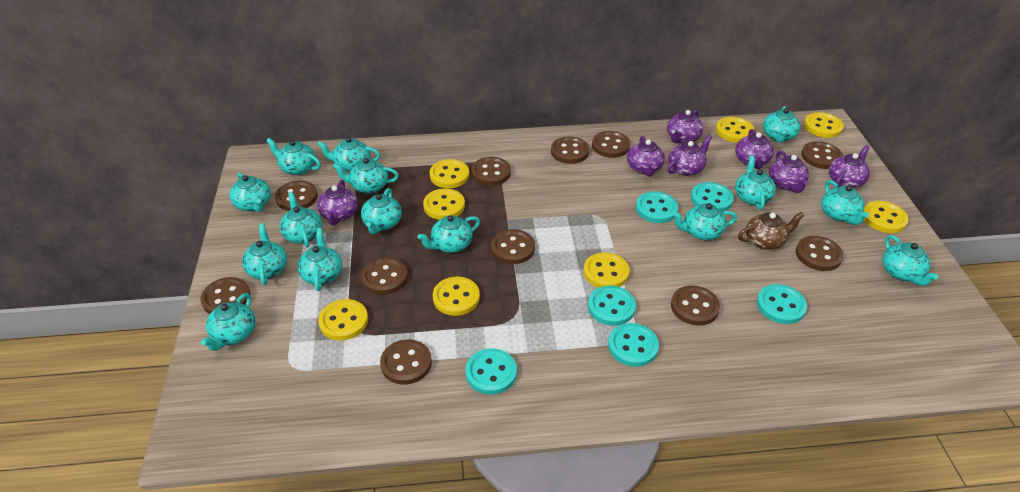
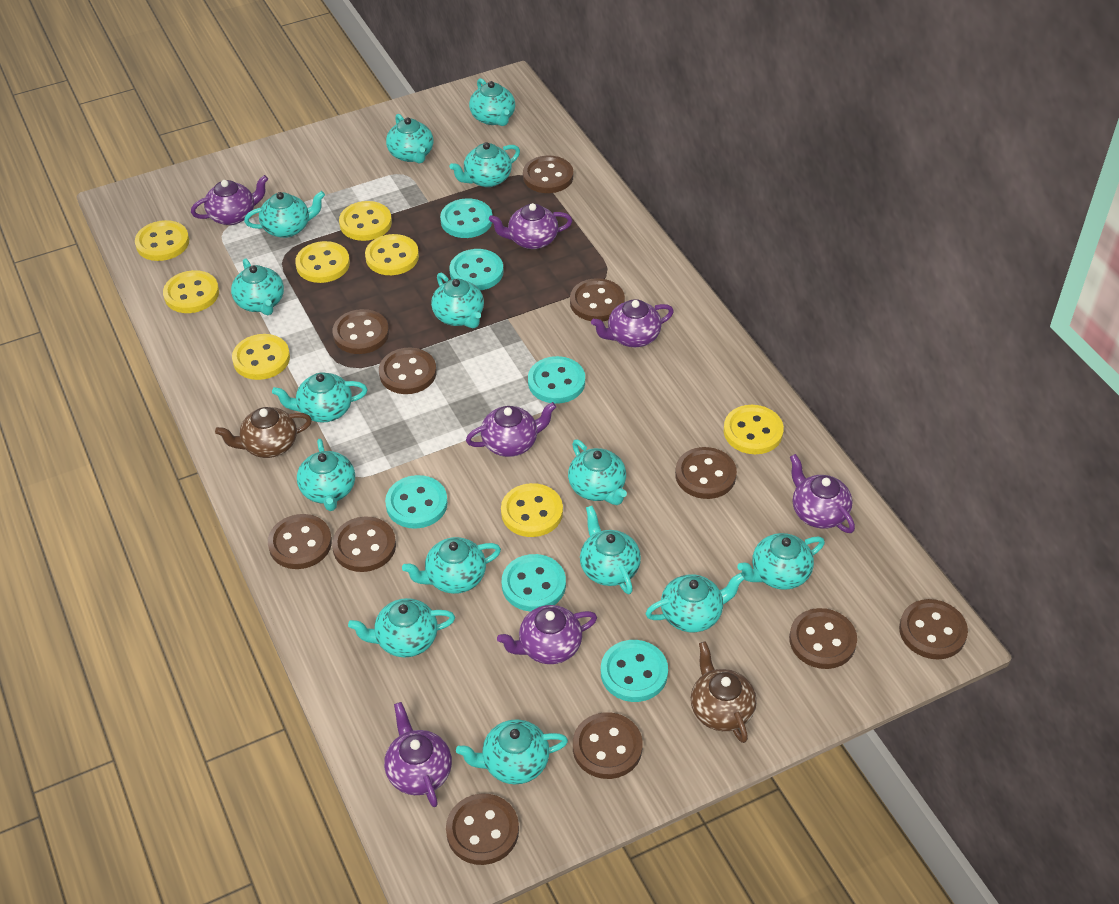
brown teapot: [738,212,805,250] = 1 -> [215,407,312,458] [691,641,757,743] = 2

